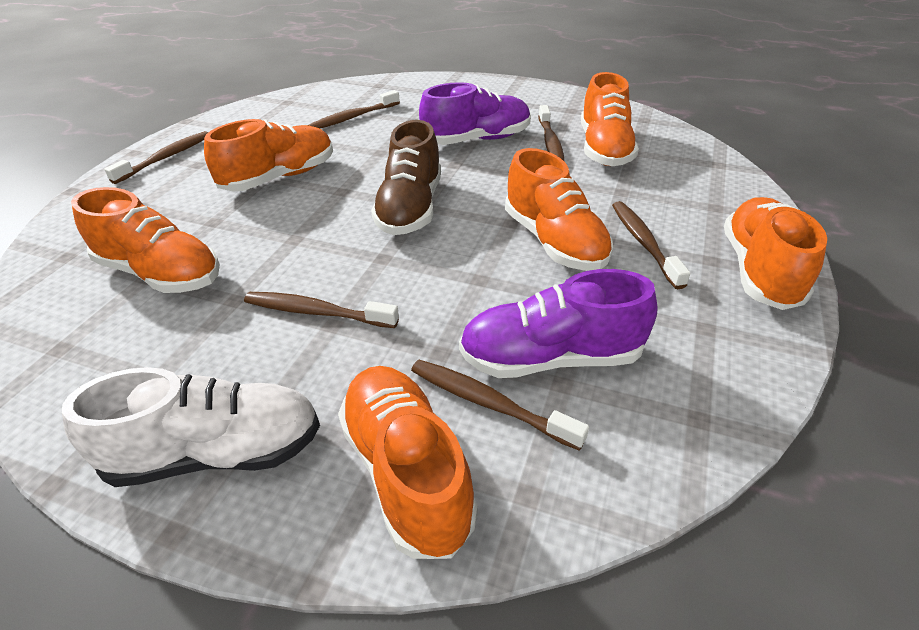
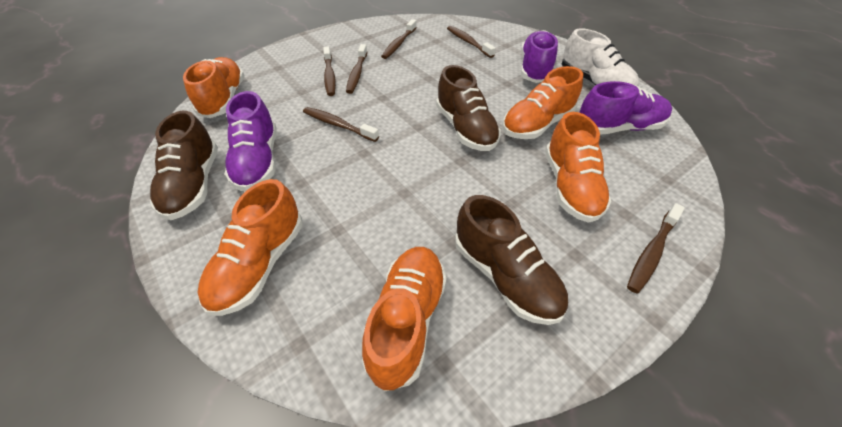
brown shoe: [371,120,441,235] = 1 -> [150,111,218,220] [436,65,501,151] [455,195,568,325] = 3
orange shoe: [71,187,220,293] [204,119,333,192] [338,366,478,559] [505,148,613,271] [581,72,639,166] [724,197,827,310] = 6 -> [183,57,245,118] [197,179,303,316] [362,247,447,391] [502,66,583,139] [545,112,611,223] = 5
purple shoe: [419,82,531,145] [459,269,658,378] = 2 -> [224,91,276,191] [521,30,558,83] [579,81,672,135] = 3

